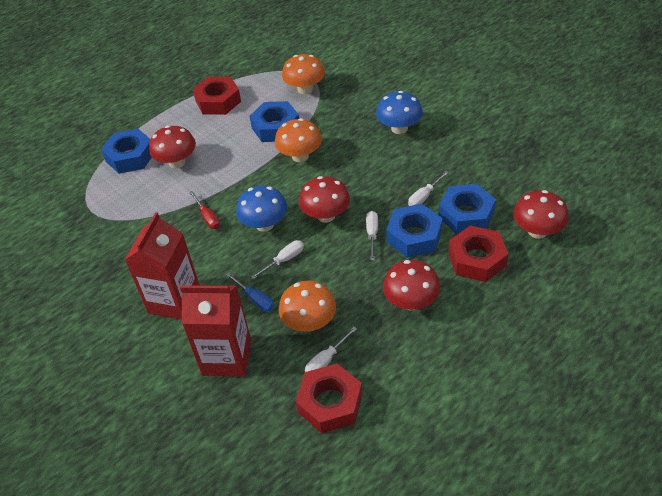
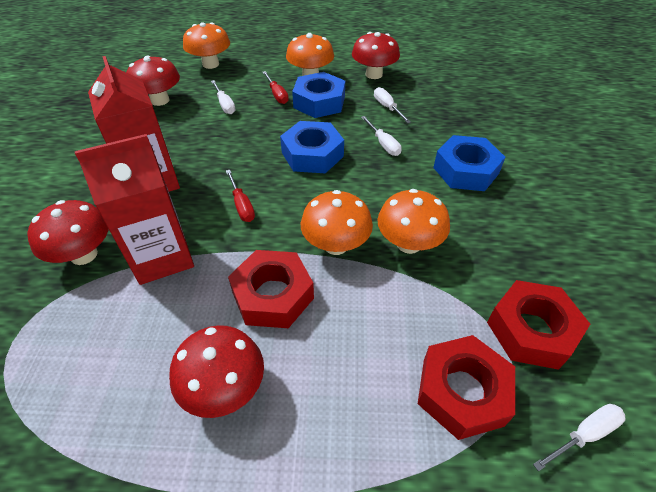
blue mushroom: [236,186,287,232] [376,91,423,134] = 2 -> none = 0
blue nut: [101,129,152,174] [249,101,299,142] [386,204,443,257] [439,184,496,234] = 4 -> [280,121,344,173] [292,72,345,118] [433,135,505,191] = 3
blue screwdriver: [226,273,274,311] = 1 -> none = 0
orange mushroom: [275,118,322,162] [279,281,336,332] [282,54,325,94] = 3 -> [183,22,230,69] [286,33,334,76] [301,190,373,255] [377,189,450,254] = 4
red screwdriver: [189,191,220,229] = 1 -> [226,170,255,222] [262,71,289,104] = 2

